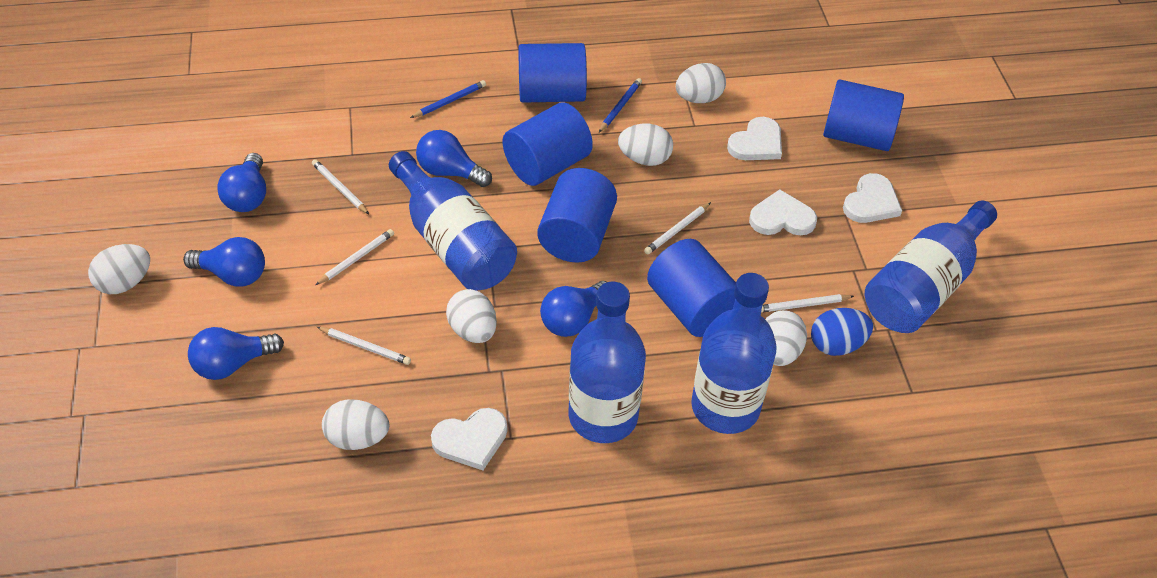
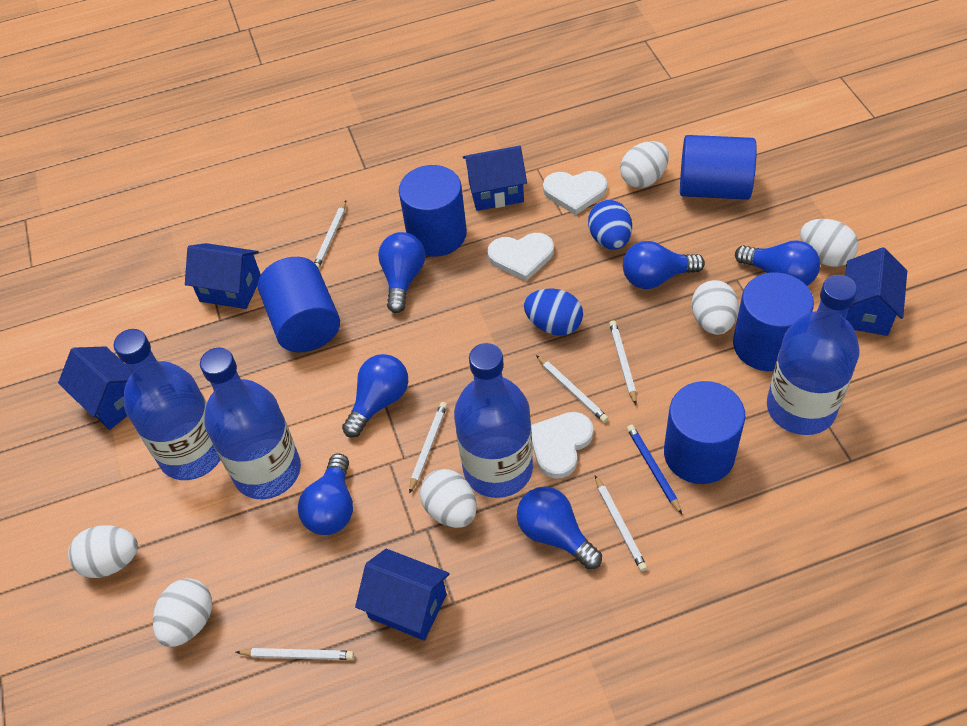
blue egg: [811,308,873,356] = 1 -> [524,288,583,336] [588,200,632,250] = 2
blue house: none = 0 -> [58,346,131,430] [185,243,261,309] [355,549,450,641] [463,146,527,211] [845,247,907,336] = 5
blue light bulb: [183,237,265,287] [188,327,284,380] [217,153,266,212] [416,130,492,187] [540,281,606,337] = 5 -> [298,453,353,535] [342,354,408,437] [378,232,425,313] [517,487,602,569] [623,241,705,289] [735,240,820,286] = 6
blue pencil: [410,80,486,118] [599,78,642,132] = 2 -> [627,425,682,514] = 1
white heart: [431,408,507,470] [727,117,782,160] [749,189,817,235] [843,173,902,223] = 4 -> [488,233,554,281] [531,412,593,479] [543,171,607,215] = 3
white pencil: [312,159,369,214] [315,229,394,285] [317,327,411,365] [644,202,711,254] [761,294,854,313] = 5 -> [236,648,354,660] [314,201,346,269] [409,402,447,494] [536,355,608,423] [595,475,647,571] [609,320,637,405] = 6

